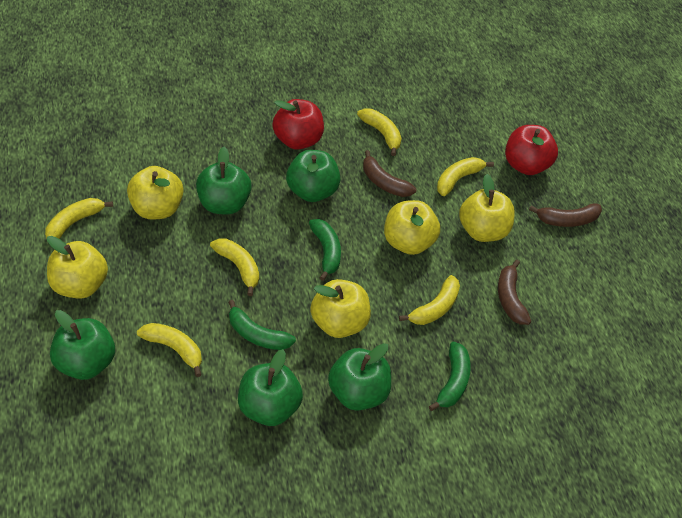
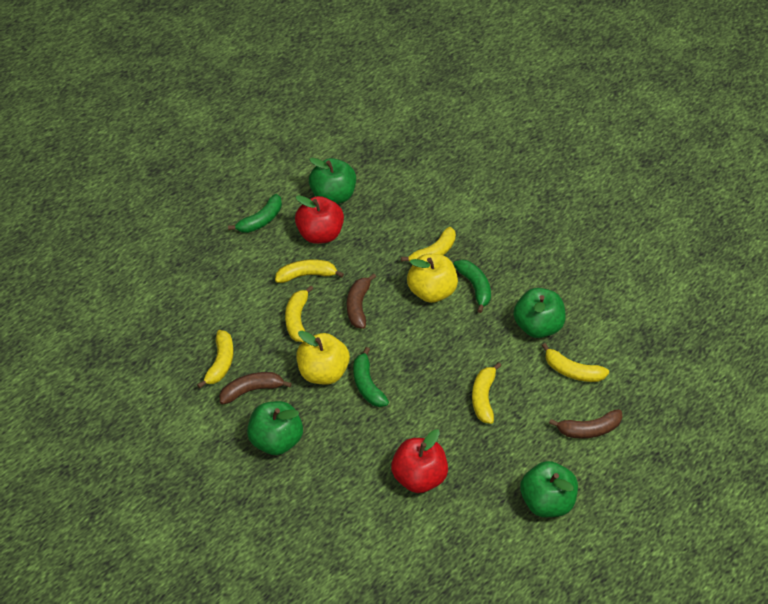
green apple: [50,310,115,380] [196,147,251,214] [238,349,303,426] [286,150,340,202] [328,343,391,411] = 5 -> [247,401,303,455] [309,158,356,204] [513,288,566,338] [520,461,578,517] = 4
yellow apple: [47,236,108,299] [127,166,184,220] [310,279,371,338] [384,200,440,255] [459,174,515,242] = 5 -> [296,331,350,385] [407,254,458,303] = 2

